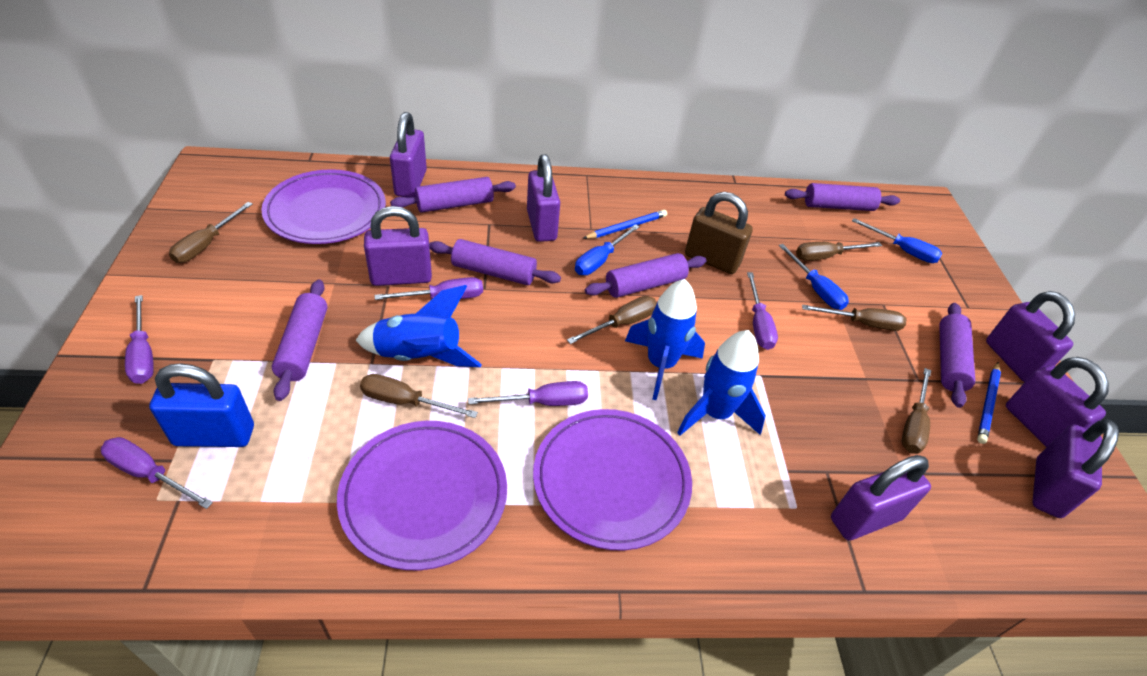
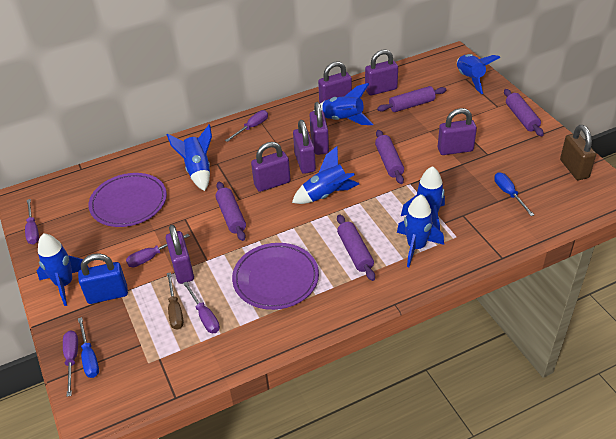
blue pencil: [583,210,667,239] [977,362,1001,444] = 2 -> none = 0
blue rocket: [356,285,482,367] [625,279,705,400] [677,330,766,435] = 3 -> [37,233,89,306] [167,124,212,191] [292,146,359,204] [320,83,373,125] [397,195,444,267] [401,166,445,230] [457,54,501,94] = 7
blue screwdriver: [575,224,640,275] [779,244,849,310] [852,218,942,263] = 3 -> [78,317,99,378] [494,172,534,216] = 2
brown screwdriver: [169,202,253,263] [360,374,478,418] [567,296,657,344] [796,242,882,261] [802,305,907,331] [902,368,931,454] = 6 -> [167,272,184,329] = 1
purple plate: [261,169,386,244] [337,421,507,570] [533,409,692,550] = 3 -> [88,173,167,227] [232,243,319,310] = 2
purple rolling pin: [271,280,328,401] [390,177,516,213] [429,239,561,285] [585,253,707,298] [785,183,900,211] [939,303,975,408] = 6 -> [215,182,246,241] [337,214,375,281] [375,130,404,184] [377,86,446,112] [504,89,544,136] = 5

